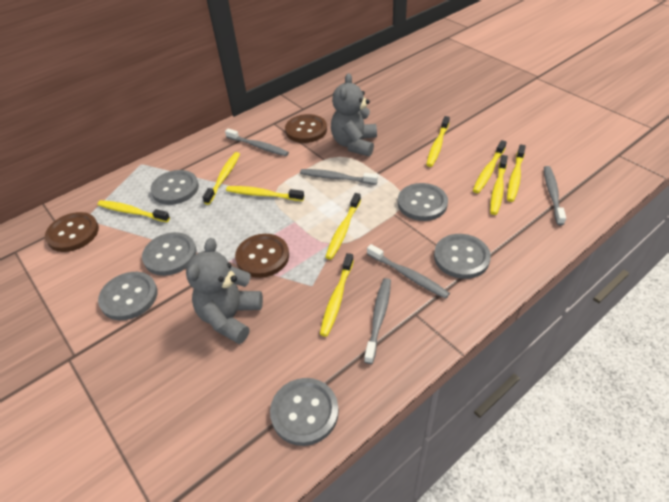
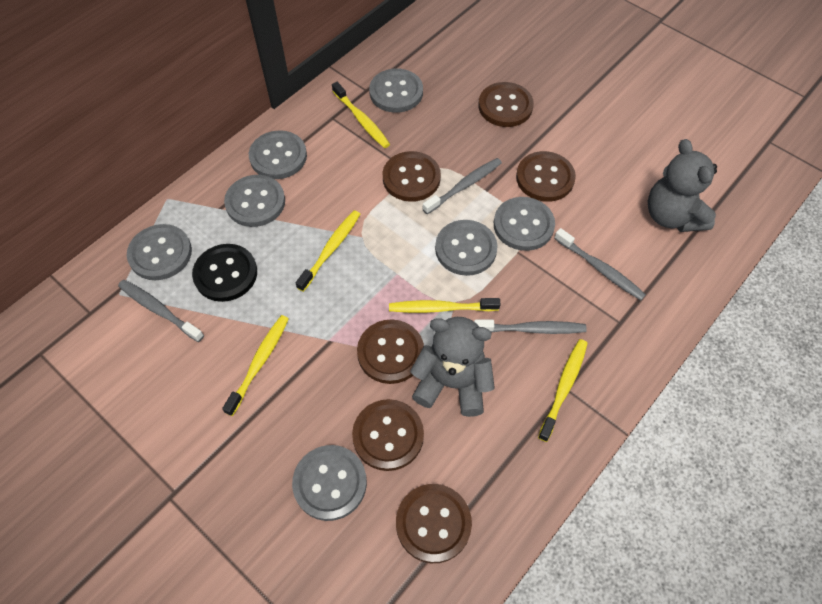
black button: none = 0 -> [192,244,257,302] = 1
brown button: [45,212,99,252] [235,234,289,278] [285,114,327,143] = 3 -> [352,399,424,471] [357,319,424,384] [383,151,441,202] [396,484,472,563] [478,82,534,127] [516,151,576,202] = 6
grey button: [98,272,157,320] [142,232,197,276] [150,170,199,205] [270,378,339,446] [398,183,448,221] [434,234,491,279] = 6 -> [127,224,192,280] [224,175,285,227] [249,130,307,179] [292,445,367,521] [369,69,423,113] [435,220,498,276] [494,197,555,251] = 7
grey toothbrush: [225,128,289,156] [300,169,378,185] [364,278,391,364] [367,244,450,299] [544,166,566,225] = 5 -> [118,280,204,342] [423,158,502,214] [474,320,587,334] [554,228,646,300] = 4
yellow toothbrush: [98,200,170,222] [202,152,240,205] [226,186,304,201] [320,253,354,337] [325,193,361,260] [426,116,450,167] [473,140,507,193] [490,155,508,215] [507,145,526,202] = 9 -> [222,315,289,416] [296,210,360,292] [332,82,390,148] [389,298,501,313] [538,339,588,442] = 5

